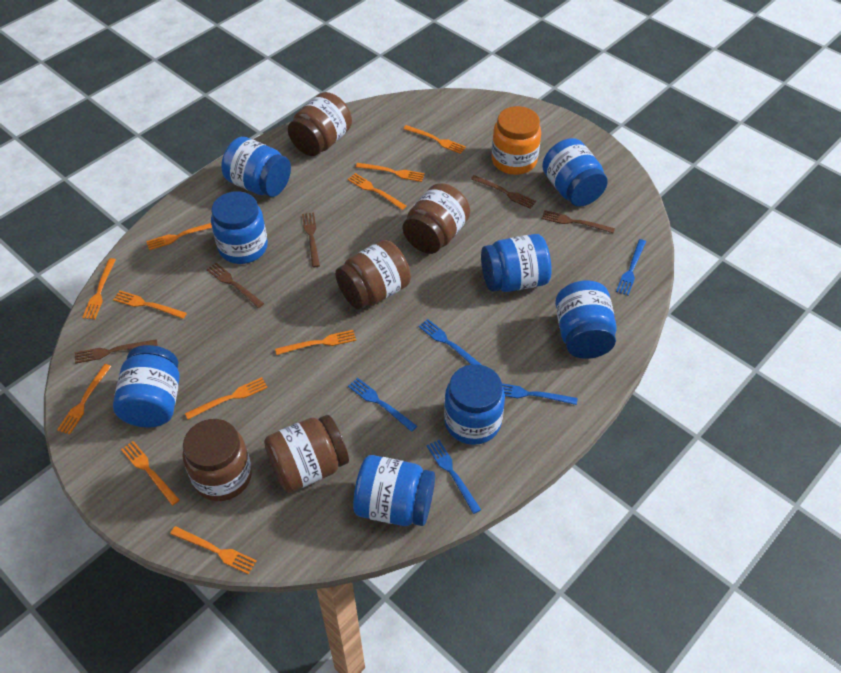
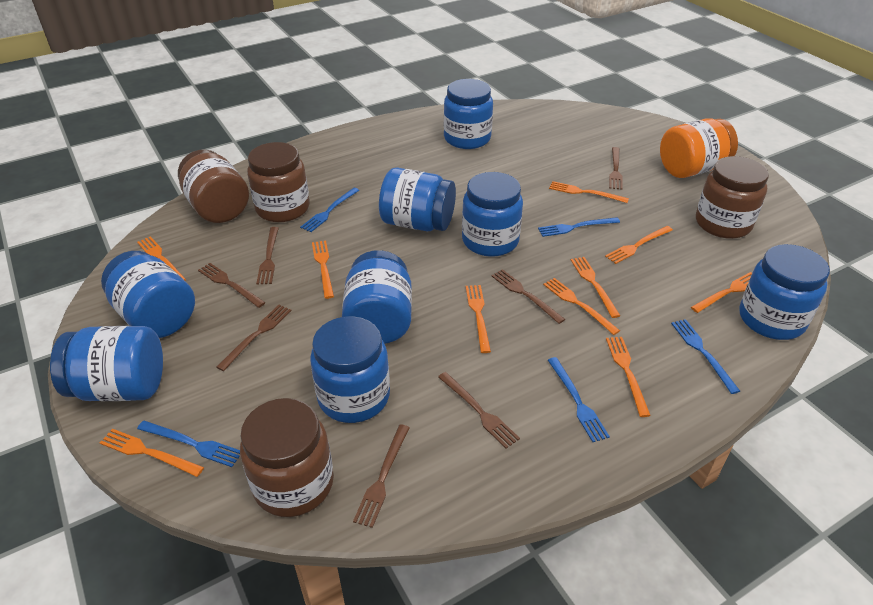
brown fork: [75,339,157,364] [206,263,264,308] [302,212,320,267] [471,175,536,209] [542,210,615,233] = 5 -> [198,263,266,308] [216,305,291,371] [256,227,279,284] [353,424,410,528] [438,372,520,449] [491,269,565,324] [609,147,623,190] = 7
brown jar: [182,419,252,501] [264,415,349,493] [288,92,352,156] [335,240,411,309] [403,183,470,254] = 5 -> [178,150,249,223] [240,398,334,517] [247,142,310,222] [696,156,769,239] = 4
orange fork: [57,364,111,435] [82,258,116,319] [113,291,187,319] [121,441,180,506] [146,223,212,250] [170,526,257,574] [185,377,268,419] [275,330,356,355] [347,173,406,210] [356,163,425,182] [403,125,466,154] = 11 -> [100,429,204,477] [137,236,186,281] [312,240,334,299] [466,285,491,353] [543,278,620,335] [549,181,629,203] [571,257,620,318] [605,226,673,264] [606,337,651,417] [691,272,752,313] = 10

